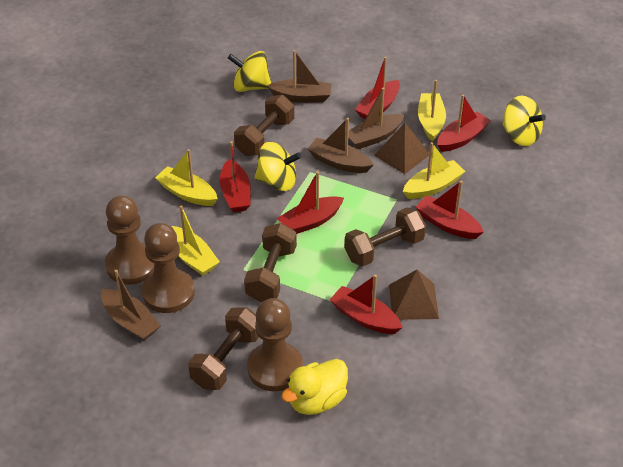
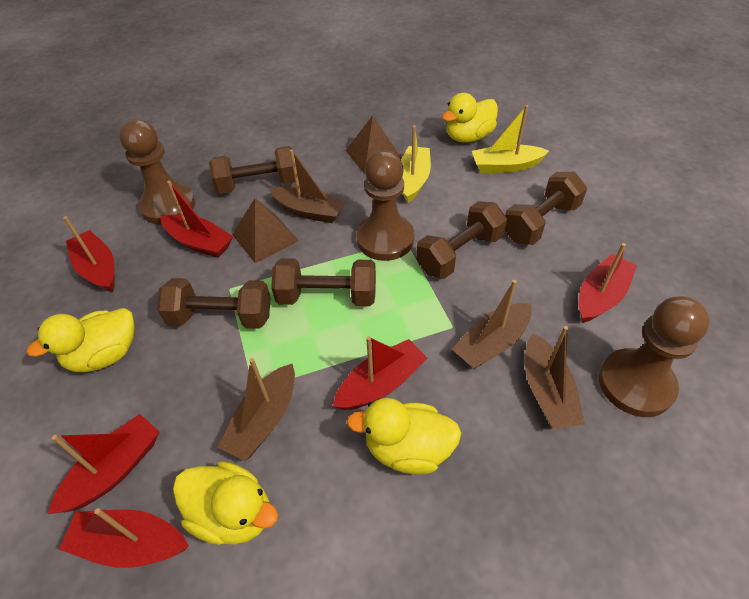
brown dumbbell: [188,308,259,390] [234,95,294,156] [244,223,297,302] [344,208,426,266] = 4 -> [157,278,271,329] [209,146,298,194] [271,258,376,306] [416,201,507,279] [505,172,587,245] = 5
yellow boat: [155,149,218,206] [171,205,220,276] [403,142,465,199] [418,80,446,141] = 4 -> [401,125,431,203] [472,105,549,173] = 2
yellow duck: [281,359,348,415] = 1 -> [27,308,135,372] [173,461,278,545] [347,398,461,474] [442,93,498,143] = 4
yellow spinning top: [228,51,271,92] [254,142,301,191] [502,96,546,146] = 3 -> none = 0

